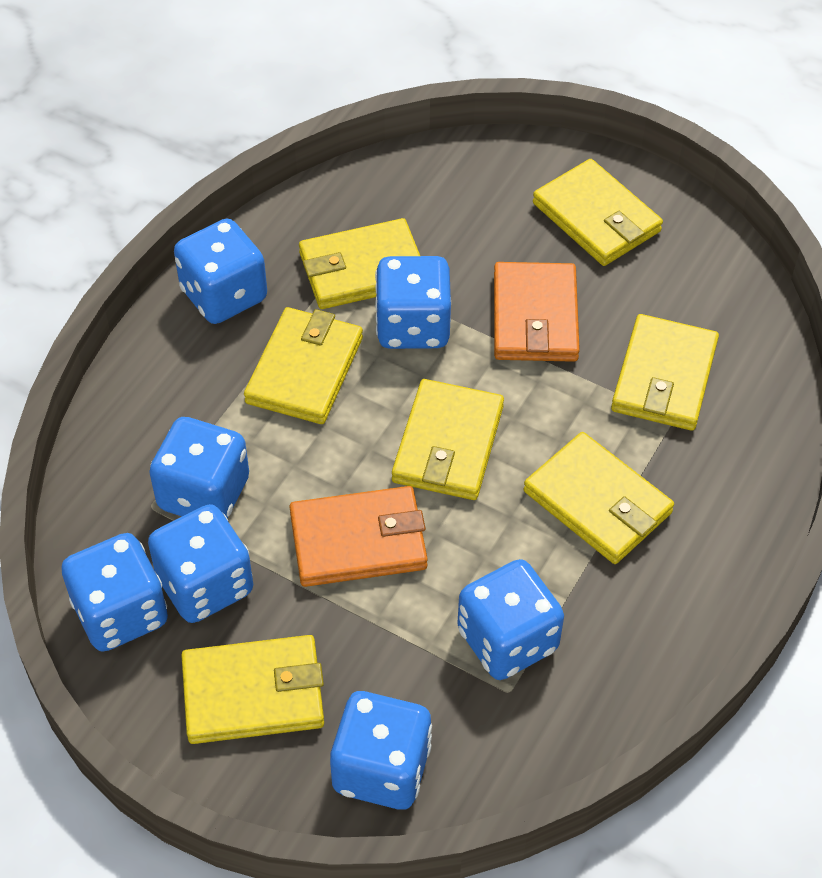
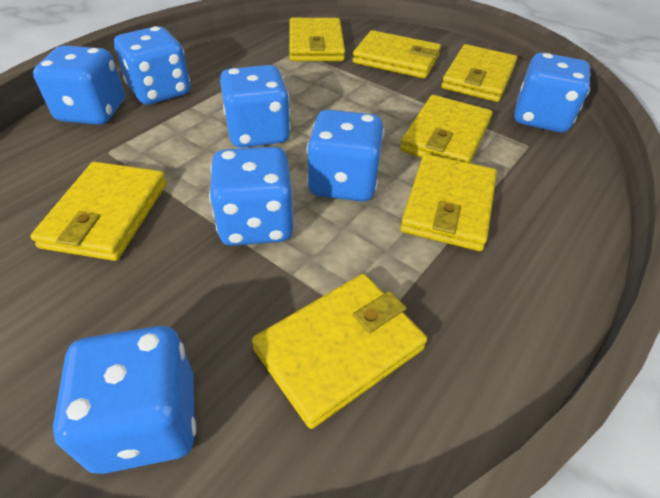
orange wallet: [289,486,428,587] [494,262,580,362] = 2 -> none = 0

